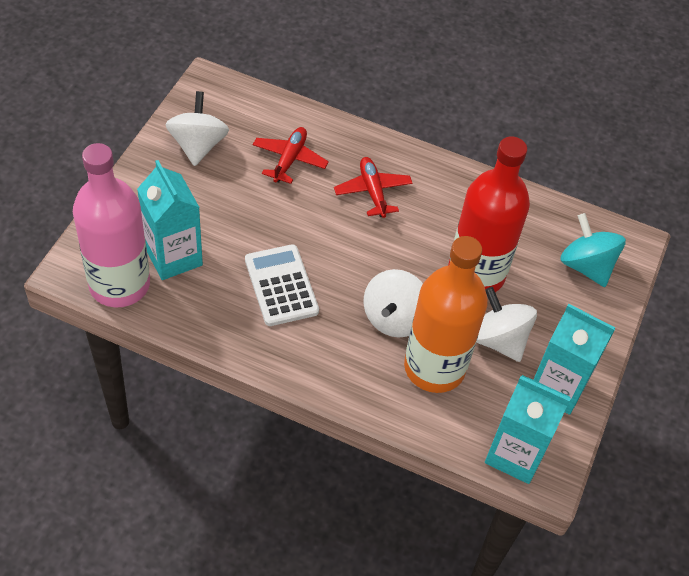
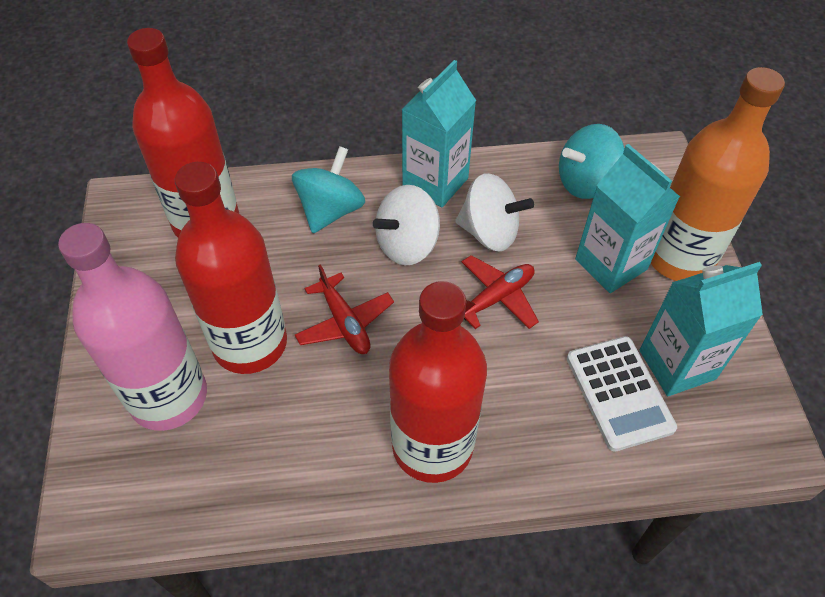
red bottle: [448,136,530,292] = 1 -> [127,28,239,237] [175,162,287,374] [389,281,487,483] = 3
turquoise spinning top: [560,213,626,287] = 1 -> [292,146,365,233] [559,124,625,199] = 2
white spinning top: [166,91,229,166] [363,269,423,338] [476,287,537,362] = 3 -> [373,185,440,265] [455,173,534,252] = 2

